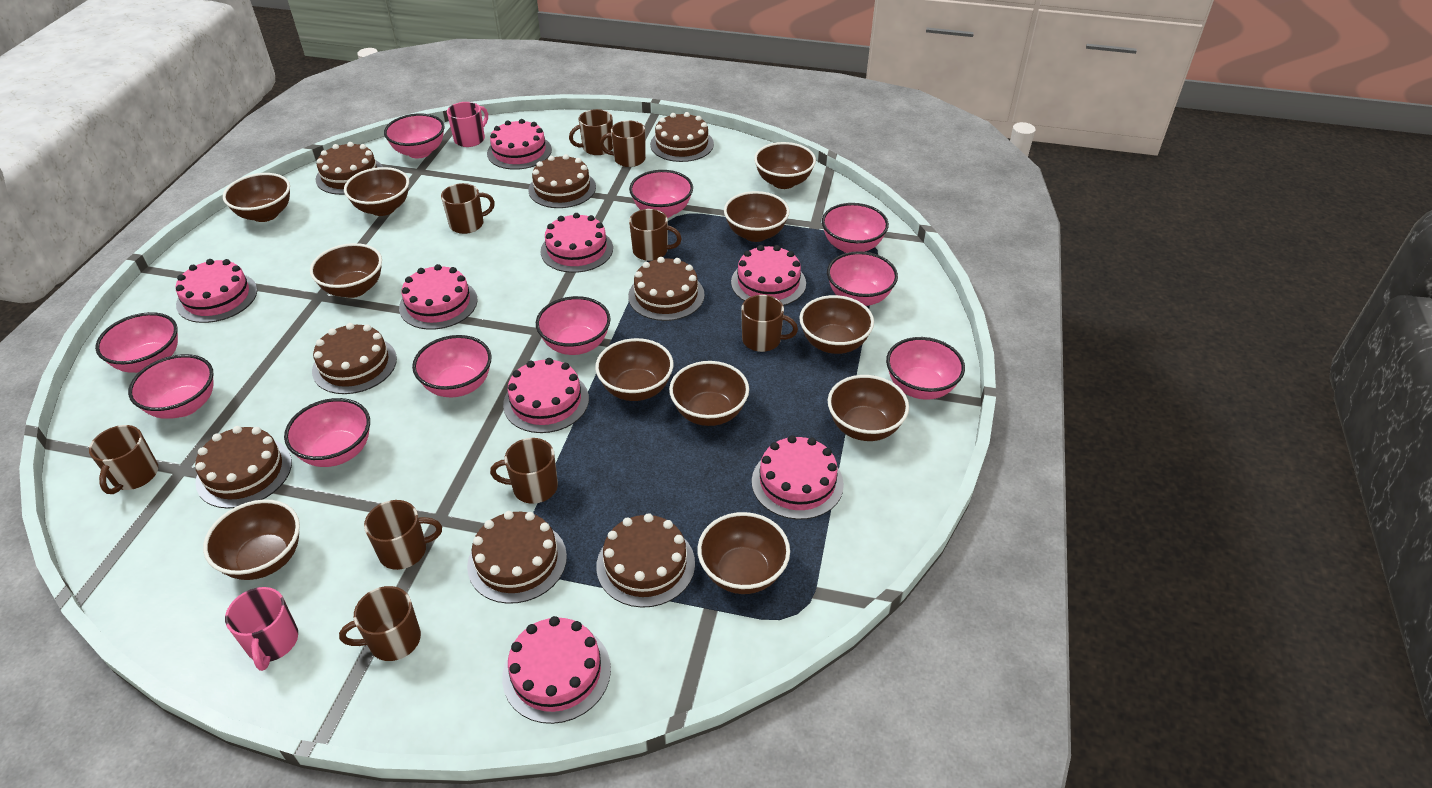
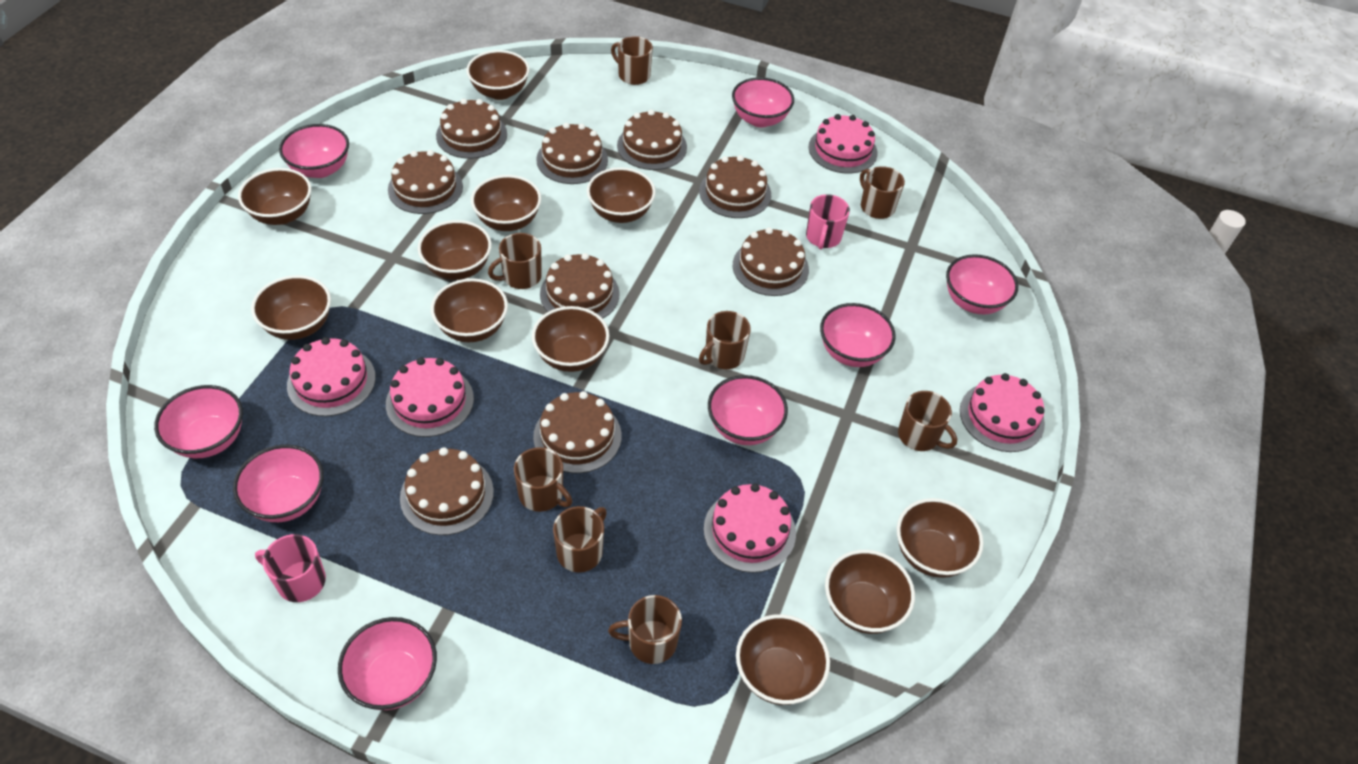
brown cake: [195,426,292,509] [312,323,397,394] [315,142,383,195] [467,511,567,604] [528,154,596,208] [596,513,695,608] [628,257,705,321] [650,112,714,162] = 8 -> [388,150,463,214] [400,447,494,535] [436,99,507,159] [533,391,622,473] [536,123,608,184] [540,253,620,319] [617,110,687,170] [699,155,771,218] [733,227,809,296] = 9
brown mug: [89,425,158,494] [339,586,421,661] [364,500,442,570] [441,183,495,234] [490,438,558,504] [569,109,613,155] [600,120,646,167] [629,209,682,261] [741,295,798,352] = 9 -> [488,233,542,289] [514,447,572,512] [553,506,607,573] [608,595,682,664] [611,36,653,85] [699,311,751,369] [860,166,905,219] [898,391,957,451] = 8
pink bowl: [95,312,178,373] [128,354,213,419] [284,398,370,467] [384,114,444,159] [412,335,492,397] [536,296,611,355] [629,170,693,218] [822,203,889,253] [827,251,898,306] [886,337,965,400] = 10 -> [154,385,243,458] [233,444,324,522] [279,124,349,178] [338,617,437,710] [708,375,788,445] [732,77,794,127] [820,303,896,367] [946,254,1018,315] = 8
pink cake: [176,259,257,323] [399,264,478,330] [487,119,552,170] [502,616,611,724] [503,358,589,433] [541,213,613,273] [731,245,806,306] [752,435,844,520] = 8 -> [287,337,376,416] [386,357,474,437] [704,483,796,573] [809,114,878,174] [960,373,1045,452] = 5

